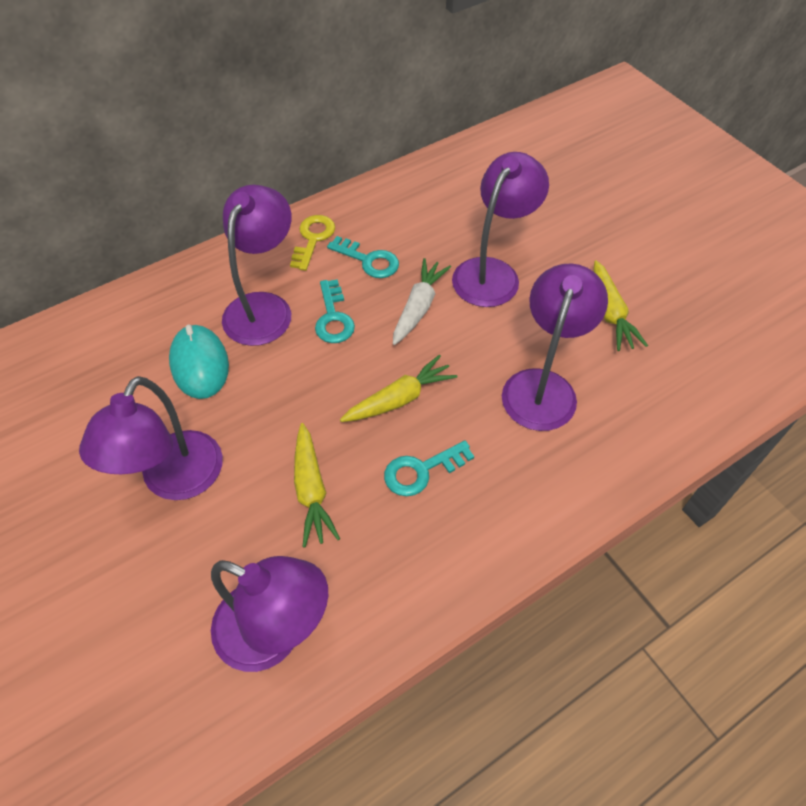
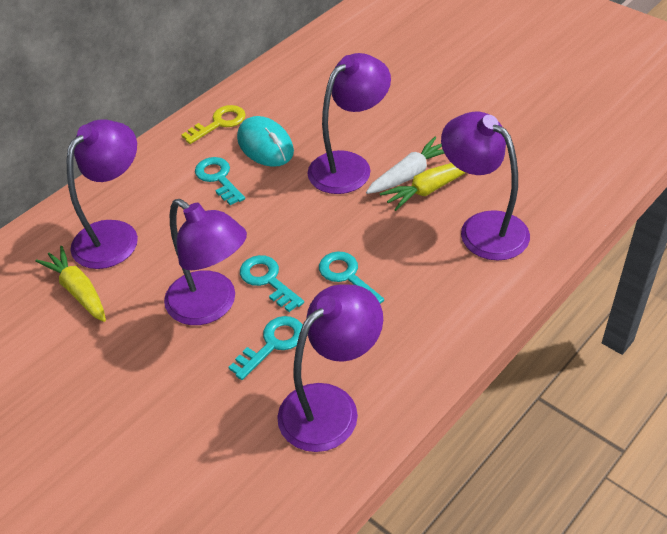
turquoise key: [315,279,355,343] [327,236,399,278] [384,440,474,496] = 3 -> [195,157,245,205] [229,316,303,380] [240,255,304,312] [319,252,384,304] = 4
yellow carrot: [294,423,340,548] [340,354,458,422] [594,260,648,351] = 3 -> [35,246,106,322] [380,163,466,211] = 2

